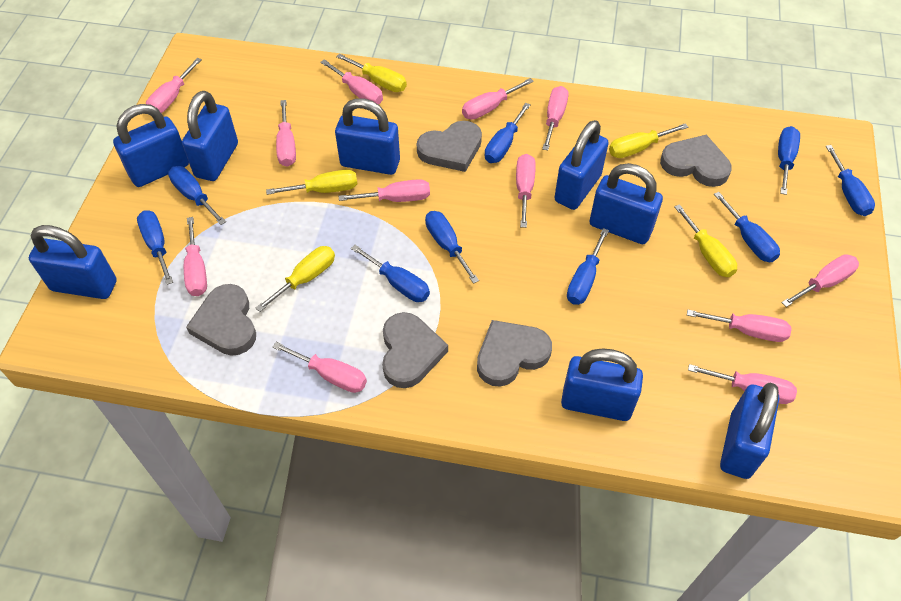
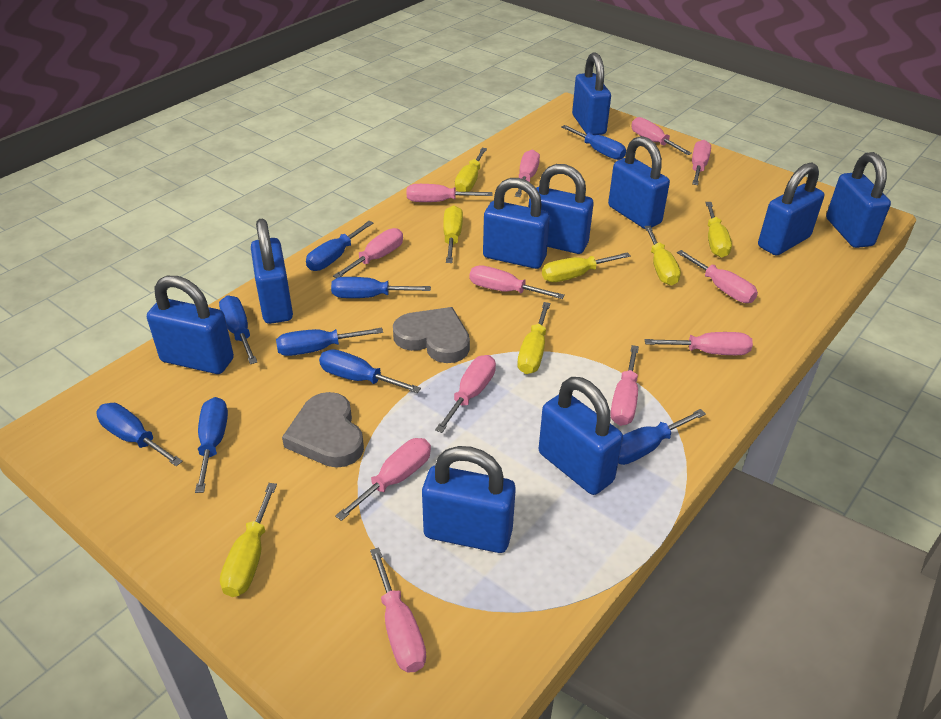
blue padlock: [29,225,117,299] [113,104,189,187] [182,91,238,181] [335,98,400,175] [554,120,609,210] [561,348,643,421] [590,163,663,244] [720,383,779,479] = 8 -> [147,276,234,374] [251,218,293,324] [422,446,516,553] [483,178,550,269] [529,164,593,254] [539,377,623,495] [572,52,611,135] [608,136,670,229] [758,162,824,255] [826,152,891,248] = 10
grey heart: [186,284,256,356] [382,312,448,388] [417,121,482,172] [477,320,552,387] [660,134,732,187] = 5 -> [282,392,364,468] [393,307,470,363] = 2
yellow screwdriver: [256,246,335,312] [266,169,357,195] [336,53,407,92] [609,123,688,158] [674,204,737,277] = 5 -> [220,483,277,597] [443,205,463,263] [455,148,487,192] [517,302,550,374] [542,252,631,282] [645,226,681,285] [705,202,732,257] = 7

